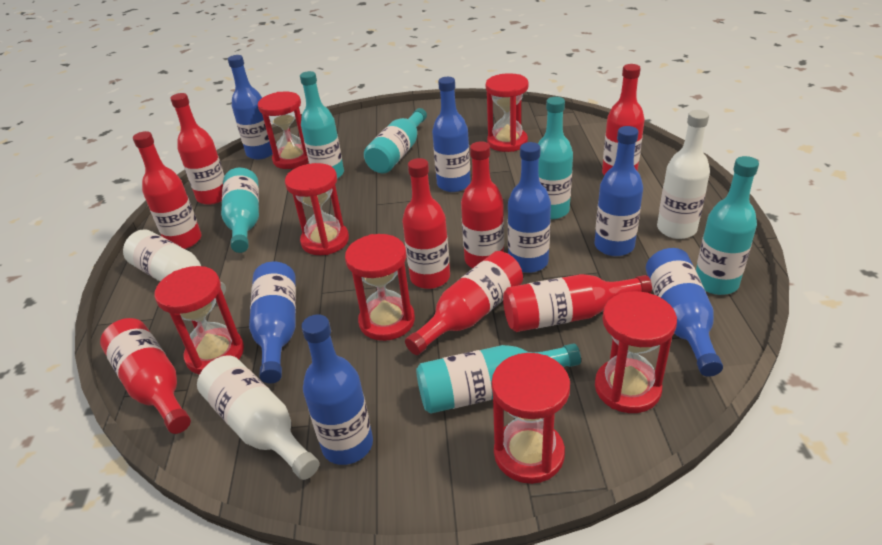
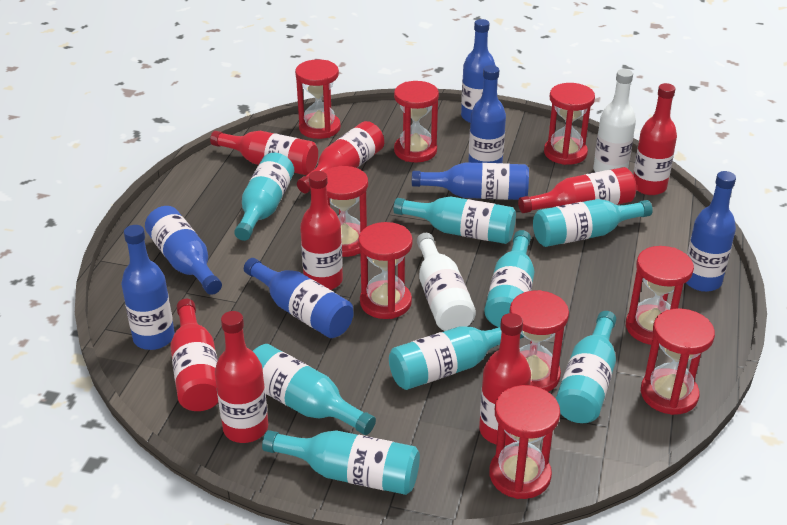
red hourglass: [155,266,244,375] [258,92,309,169] [285,163,349,255] [345,234,415,341] [486,73,529,152] [491,353,570,484] [595,291,677,413] = 7 -> [295,59,341,139] [324,166,368,257] [358,222,413,319] [394,81,439,162] [489,385,560,499] [509,290,569,392] [544,83,595,165] [626,246,694,345] [641,309,715,415] = 9
turquoise bottle: [221,168,259,253] [300,71,344,179] [364,108,427,174] [416,343,581,414] [538,97,573,219] [696,156,759,295] = 6 -> [234,153,294,241] [253,344,376,435] [262,430,420,495] [389,326,524,390] [393,196,516,244] [484,230,534,327] [533,199,653,247] [556,311,616,423] = 8
white bottle: [123,229,226,295] [197,356,319,480] [657,110,710,239] = 3 -> [417,233,476,331] [593,69,636,172] = 2

